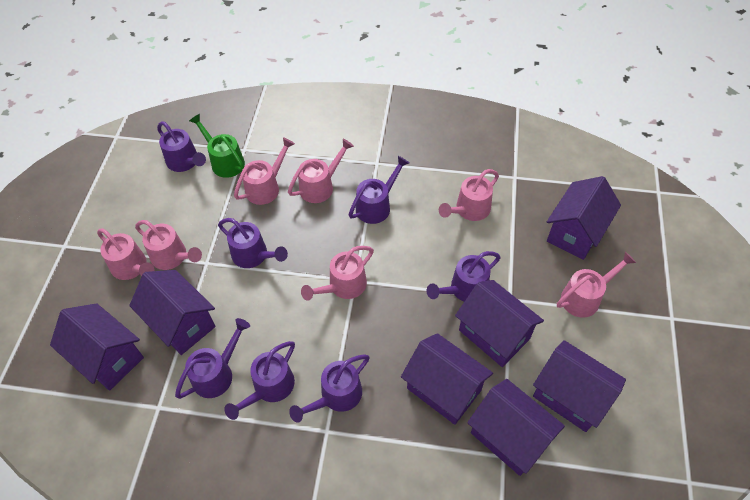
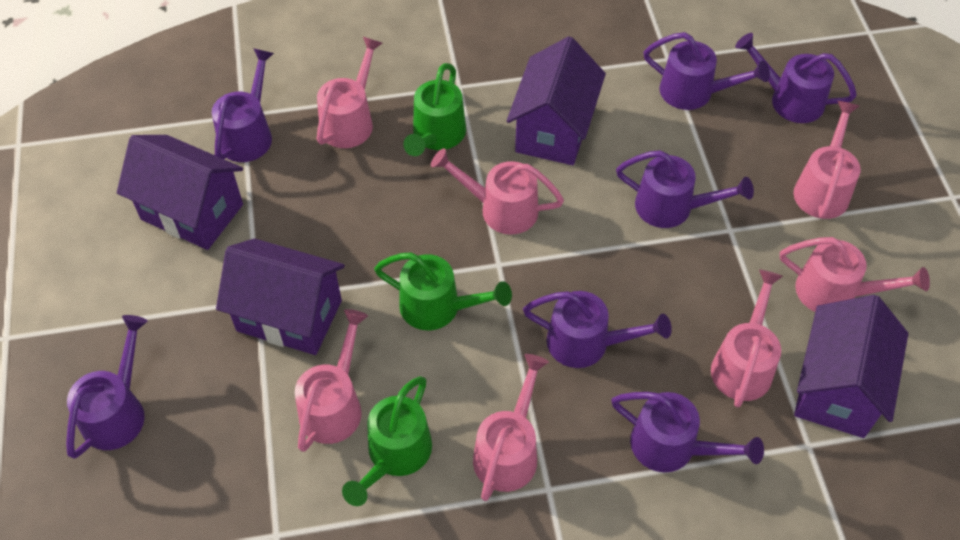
green watering can: [189,114,245,178] = 1 -> [342,376,432,506] [374,253,512,330] [403,63,466,156] = 3
purple house: [50,303,144,391] [129,270,216,355] [401,333,493,425] [455,280,544,367] [467,379,565,476] [533,340,626,432] [547,176,621,260] = 7 -> [117,135,243,250] [216,239,345,355] [507,36,606,165] [794,295,908,438] = 4

